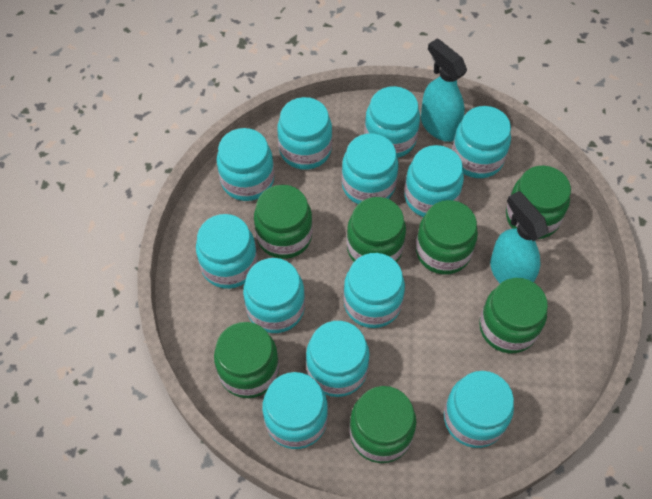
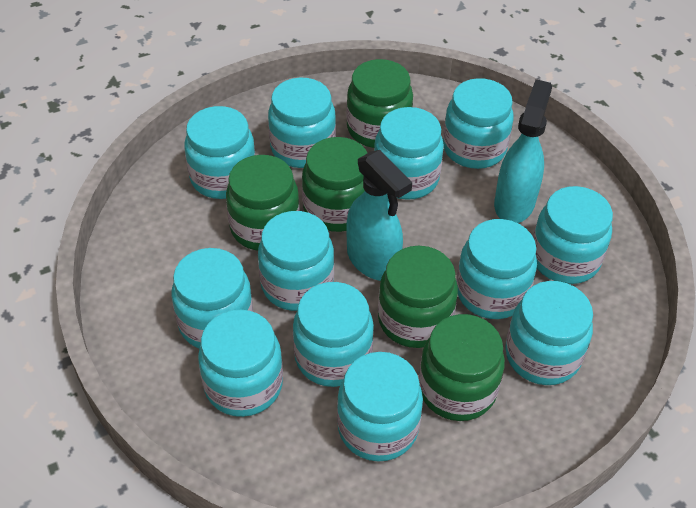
green jar: [214,322,279,398] [254,185,313,259] [347,197,406,262] [349,386,416,463] [416,200,478,275] [479,278,548,354] [506,165,571,239] = 7 -> [226,155,300,250] [302,137,367,232] [346,59,413,148] [378,246,458,348] [419,314,505,421] = 5

